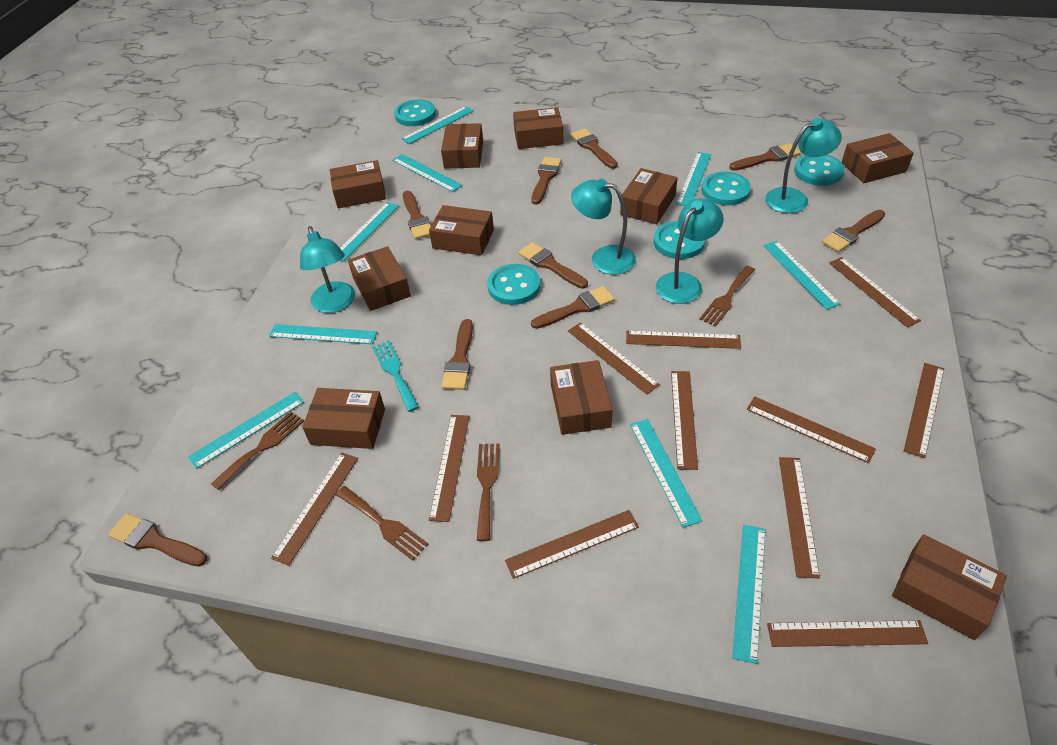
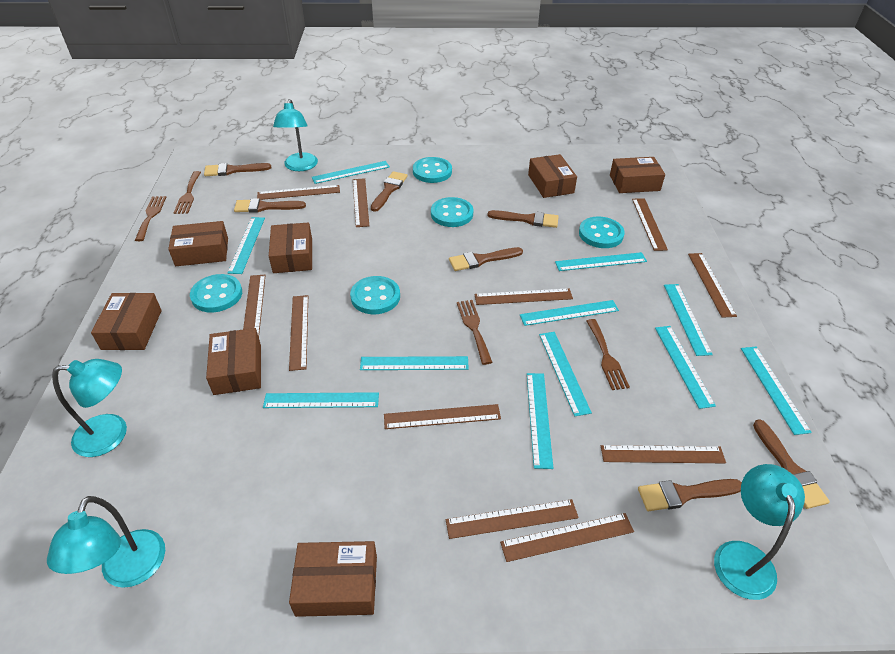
brown box: [302,388,385,449] [330,160,386,208] [348,246,411,311] [429,205,494,255] [441,123,483,168] [513,107,563,149] [550,360,613,435] [620,168,678,225] [842,133,914,183] [892,534,1007,640] = 10 -> [91,293,162,350] [168,221,228,266] [206,328,261,395] [269,222,312,273] [289,541,377,617] [528,154,577,198] [610,157,665,193] = 7
brown brush: [108,513,207,567] [403,191,431,239] [441,319,473,390] [518,242,588,289] [531,157,562,205] [531,286,615,329] [570,128,618,169] [729,143,801,170] [822,210,885,252] = 9 -> [204,163,271,176] [234,198,306,213] [371,171,407,212] [449,247,523,271] [487,210,559,228] [638,479,742,511] [753,419,830,509] = 7
turquoise fork: [372,340,419,412] = 1 -> none = 0
turquoise ruler: [188,392,304,469] [269,324,377,344] [340,202,399,262] [392,154,463,192] [401,106,474,144] [630,419,702,528] [676,152,711,206] [732,525,766,664] [763,241,841,310] = 9 -> [228,217,265,274] [263,392,379,408] [311,161,390,184] [360,356,469,370] [520,300,619,326] [527,373,553,469] [539,332,592,416] [555,252,647,271] [655,326,716,409] [664,284,713,356] [741,347,812,435] = 11

